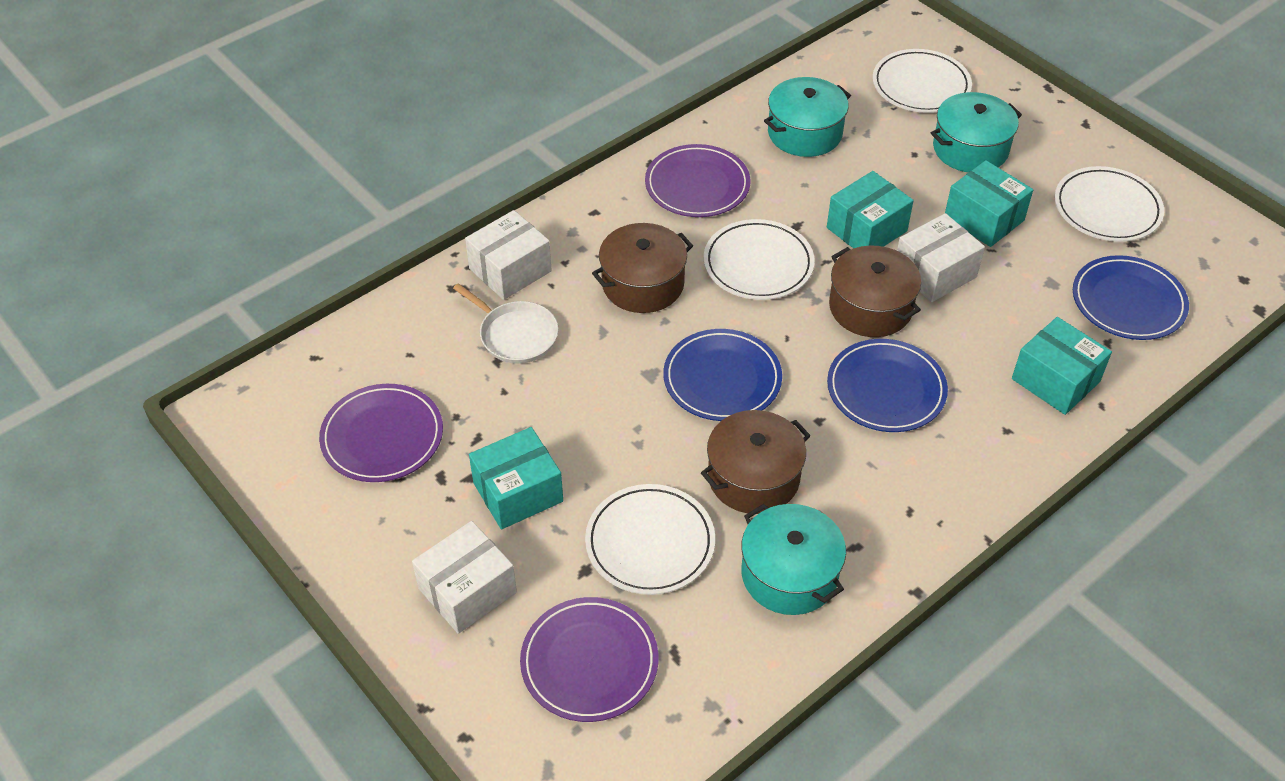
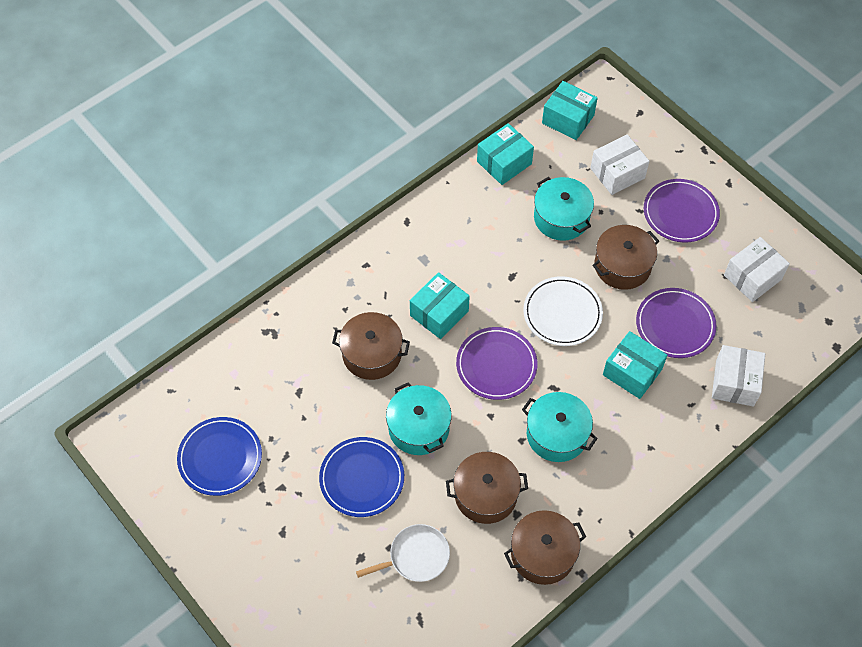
blue plate: [663,329,782,421] [827,339,948,432] [1073,255,1189,340] = 3 -> [177,417,262,496] [319,437,404,517] = 2
brown pot: [592,223,693,313] [701,410,811,514] [829,245,921,337] = 3 -> [332,312,410,380] [446,452,528,524] [504,510,586,585] [592,225,659,290] = 4
white plate: [585,484,715,595] [704,219,815,300] [872,49,972,113] [1055,166,1164,242] = 4 -> [523,276,603,346] = 1

